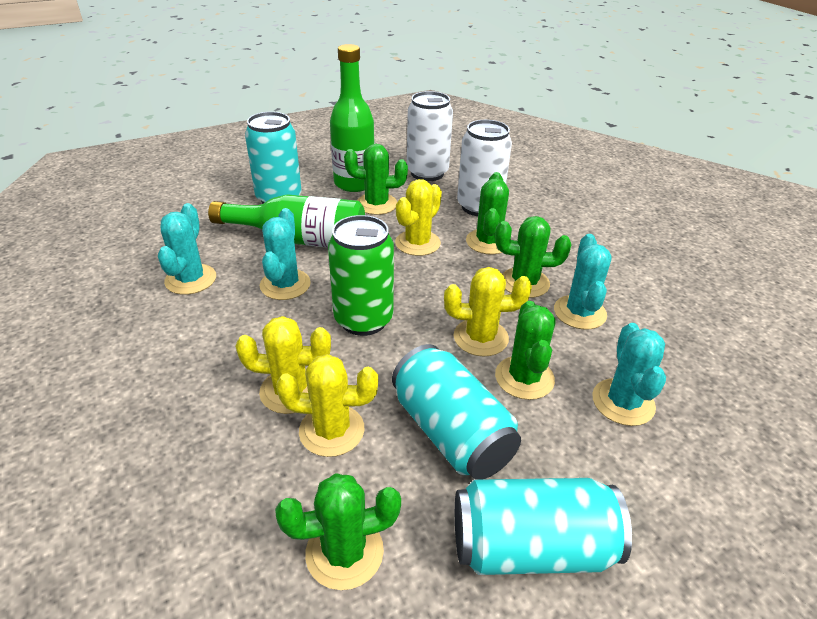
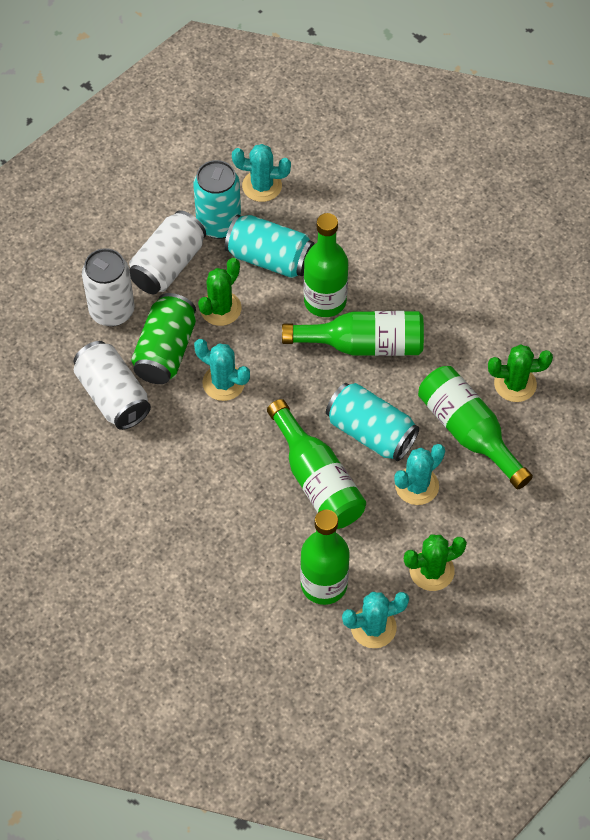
green bottle: [208,194,365,248] [330,44,375,192] = 2 -> [267,399,366,529] [282,311,424,356] [300,510,350,605] [304,213,348,317] [418,366,533,489] = 5
green cactus: [275,473,401,590] [344,144,408,215] [466,172,509,255] [495,216,571,298] [495,301,555,400] = 5 -> [198,258,241,326] [404,534,467,591] [488,344,553,402] = 3
white can: [407,91,453,181] [457,120,512,216] = 2 -> [74,341,151,430] [82,248,135,327] [129,210,206,294] = 3
yellow cactus: [235,316,331,414] [276,354,378,457] [395,179,442,256] [444,267,532,357] = 4 -> none = 0

